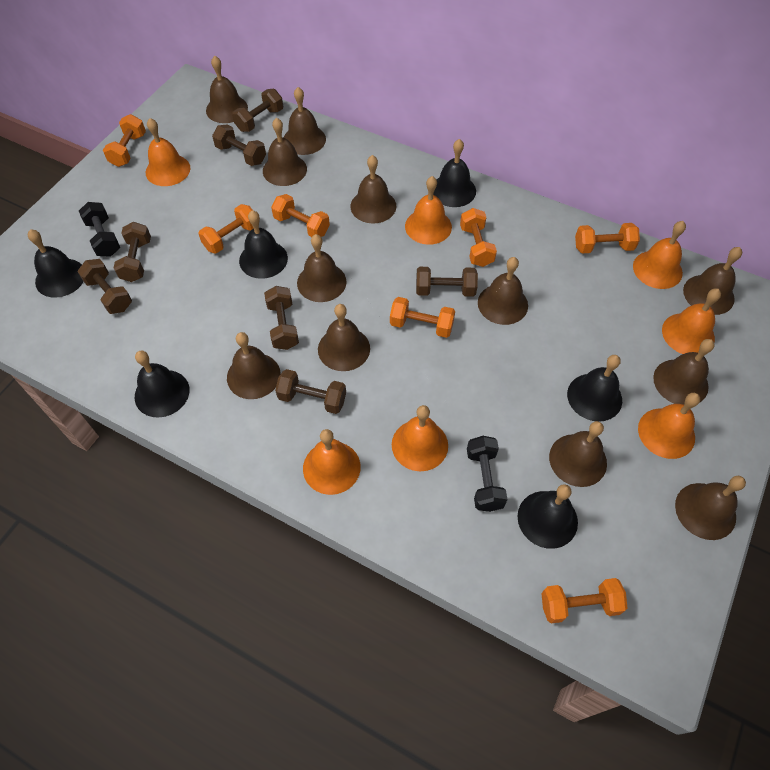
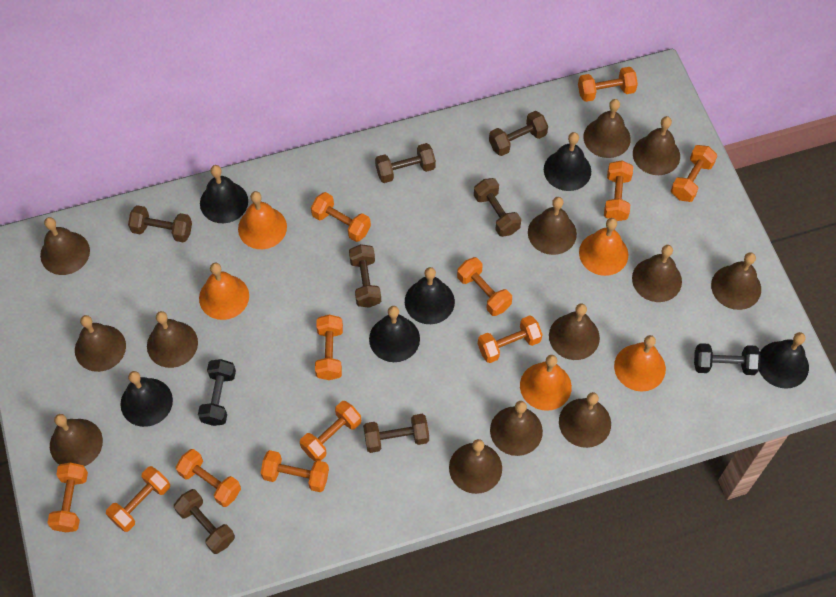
brown bell: [206,56,248,123] [227,332,280,399] [263,118,307,186] [284,87,326,155] [297,234,346,302] [318,304,370,371] [350,155,396,224] [478,257,528,325] [549,421,607,487] [653,339,715,405] [675,476,746,540] [683,247,742,315] = 12 -> [40,217,90,275] [50,414,103,466] [75,315,126,372] [147,311,198,368] [449,439,502,494] [490,401,543,456] [528,197,577,255] [549,303,600,360] [559,392,611,448] [583,99,631,158] [632,245,682,302] [633,116,680,175] [711,252,761,310] = 13
orange bell: [146,118,190,186] [303,429,361,495] [392,405,448,471] [405,176,452,245] [633,221,686,289] [638,393,700,459] [662,288,721,354] = 7 -> [199,263,249,320] [238,191,287,249] [520,355,572,411] [579,218,628,276] [614,335,666,391] = 5
orange dumbbell: [103,114,146,167] [198,204,254,254] [271,194,330,237] [390,297,455,338] [460,208,497,267] [541,578,627,623] [575,223,640,253] = 7 -> [48,463,88,532] [106,466,170,532] [176,449,241,507] [261,450,329,492] [300,401,361,461] [311,192,371,242] [315,315,343,380] [457,257,512,316] [478,316,543,363] [578,67,638,102] [604,161,633,221] [671,145,717,202] = 12

